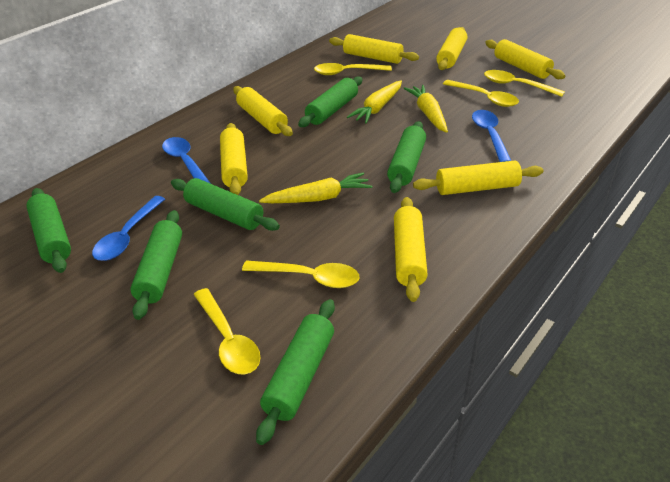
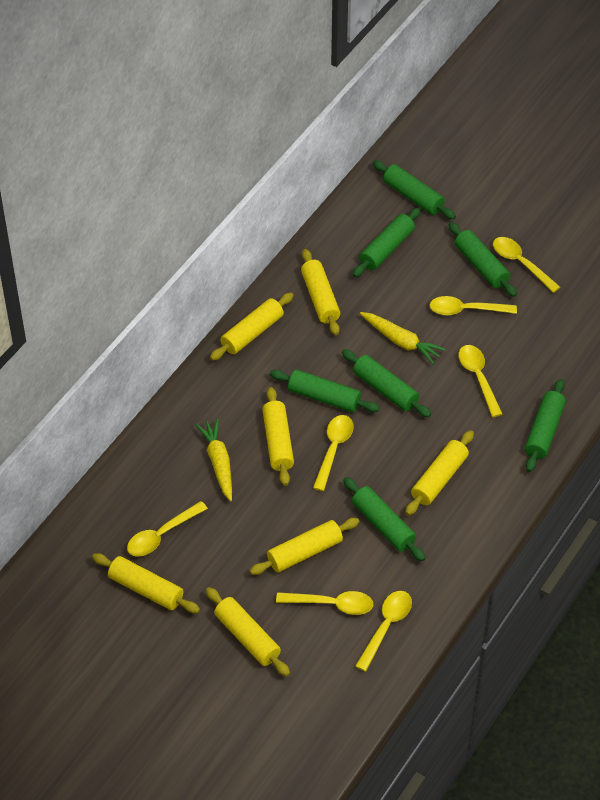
blue spoon: [92,196,165,261] [162,137,211,184] [472,110,511,162] = 3 -> none = 0
green rolling pin: [26,188,71,273] [130,210,182,320] [171,178,280,231] [256,299,335,445] [298,76,363,127] [387,121,426,193] = 6 -> [270,369,380,412] [342,349,431,418] [343,477,426,561] [353,207,421,277] [373,160,456,219] [449,222,517,297] [525,379,566,472] = 7
yellow carrot: [259,172,372,203] [347,80,402,124] [403,85,448,133] = 3 -> [195,419,232,501] [360,312,446,364] = 2
yellow spoon: [194,288,261,374] [242,260,359,288] [314,63,392,75] [443,80,519,107] [484,70,565,97] = 5 -> [127,501,208,557] [276,591,373,615] [313,415,354,491] [355,591,412,672] [429,296,517,315] [459,345,502,417] [493,237,560,293] = 7

